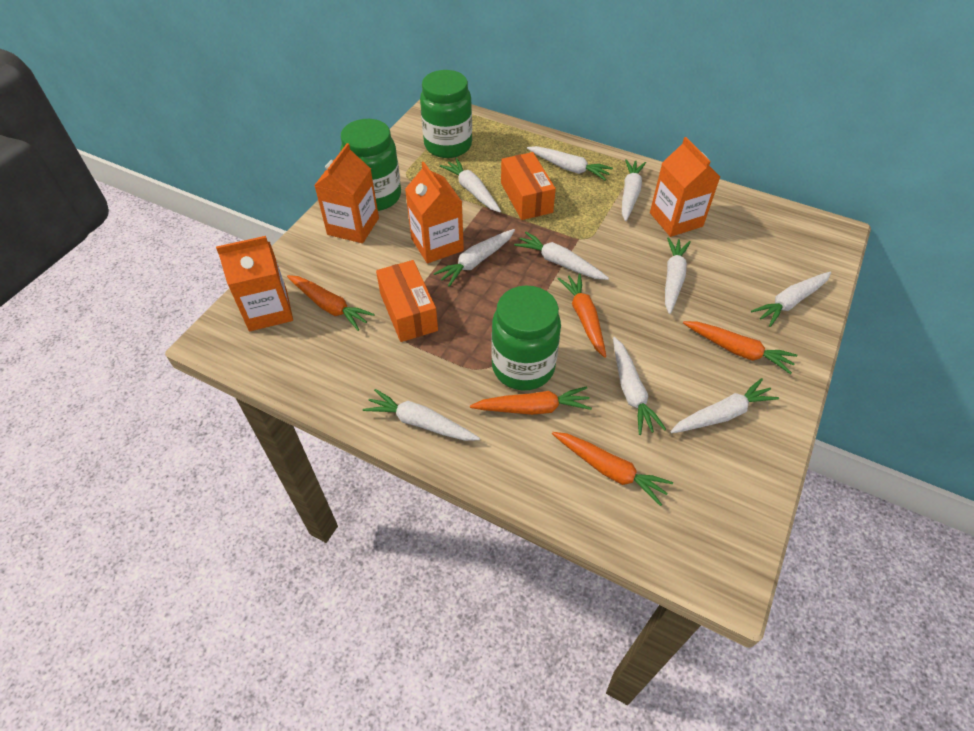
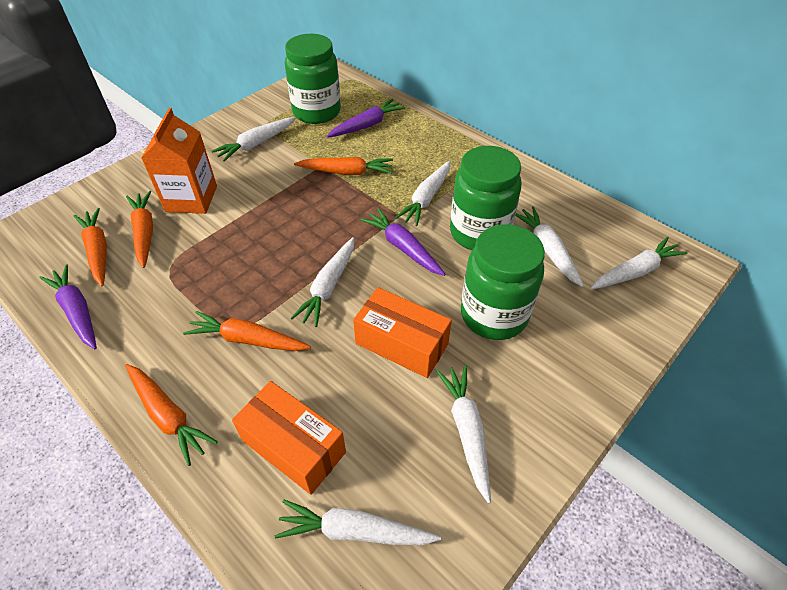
orange carton: [216,236,293,331] [314,143,379,243] [405,162,464,263] [650,137,720,237] = 4 -> [141,108,217,214] = 1
purple carrot: none = 0 -> [40,264,97,349] [327,99,405,138] [360,208,446,276] = 3
white carrot: [363,389,480,441] [433,229,515,287] [440,158,501,213] [514,232,609,280] [527,146,613,180] [613,337,666,435] [622,159,646,221] [665,237,691,314] [670,378,779,433] [751,272,831,327] = 10 -> [212,117,296,162] [275,500,441,545] [290,237,354,327] [395,161,450,226] [436,365,491,504] [515,206,584,287] [591,237,687,289] = 7

